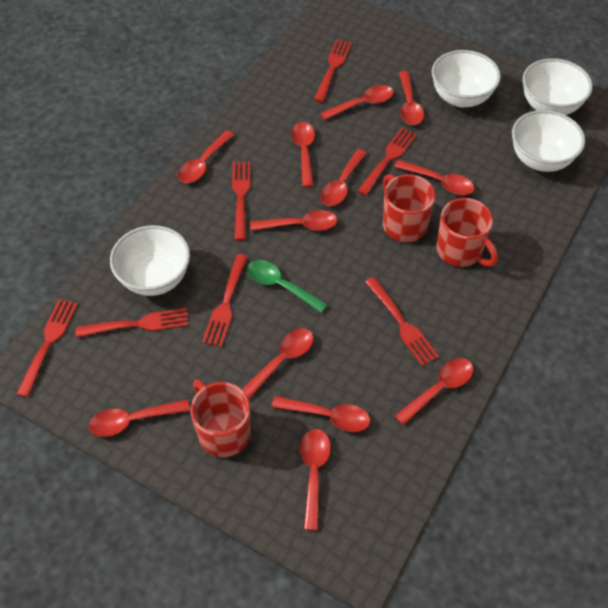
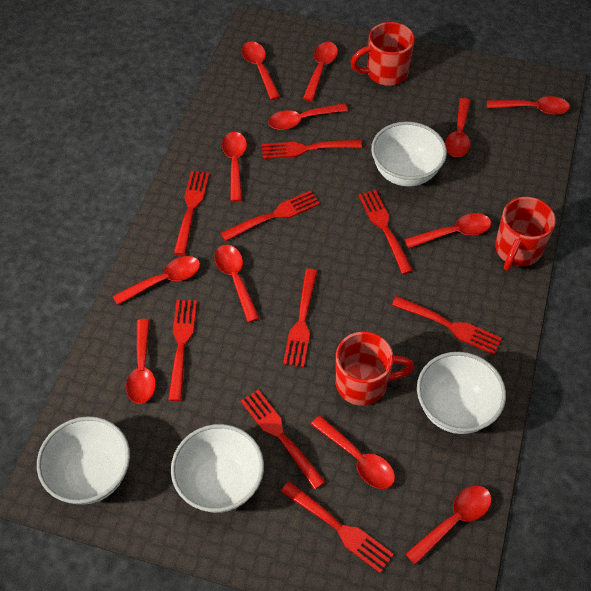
green spoon: [247,260,328,313] = 1 -> none = 0
red fork: [17,299,78,397] [75,308,189,338] [202,254,248,347] [232,162,250,241] [314,39,352,102] [358,128,417,196] [365,277,439,366] = 7 -> [168,300,197,401] [174,171,209,255] [221,190,320,241] [241,390,325,490] [262,140,362,159] [281,481,394,573] [283,269,318,368] [358,190,413,274] [392,296,502,355] = 9

